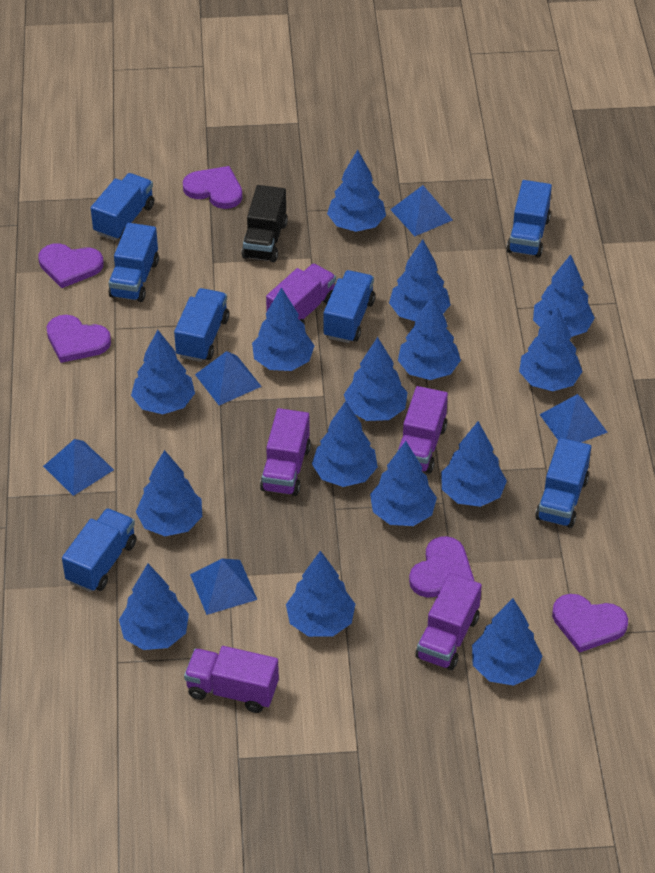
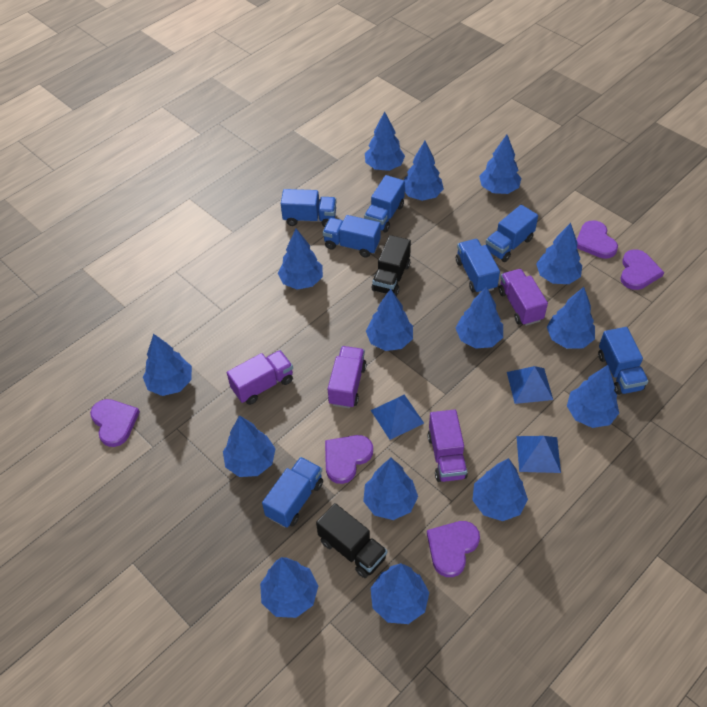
black truck: [241,185,288,262] = 1 -> [316,503,387,578] [372,235,411,296] = 2
blue pyramid: [43,439,114,496] [190,559,257,615] [195,351,262,405] [390,185,453,236] [540,394,608,442] = 5 -> [371,394,424,440] [507,366,553,404] [517,436,561,473] = 3
purple truck: [184,646,279,713] [260,408,311,496] [266,264,336,325] [397,386,448,474] [415,573,482,670] = 5 -> [227,350,293,405] [327,346,367,408] [427,409,468,482] [499,269,548,326] = 4

